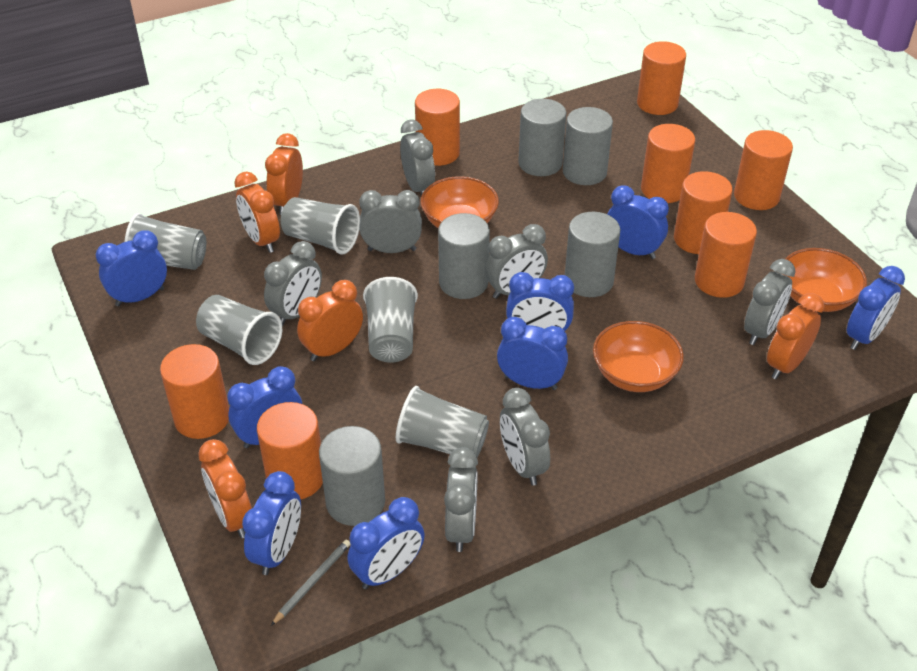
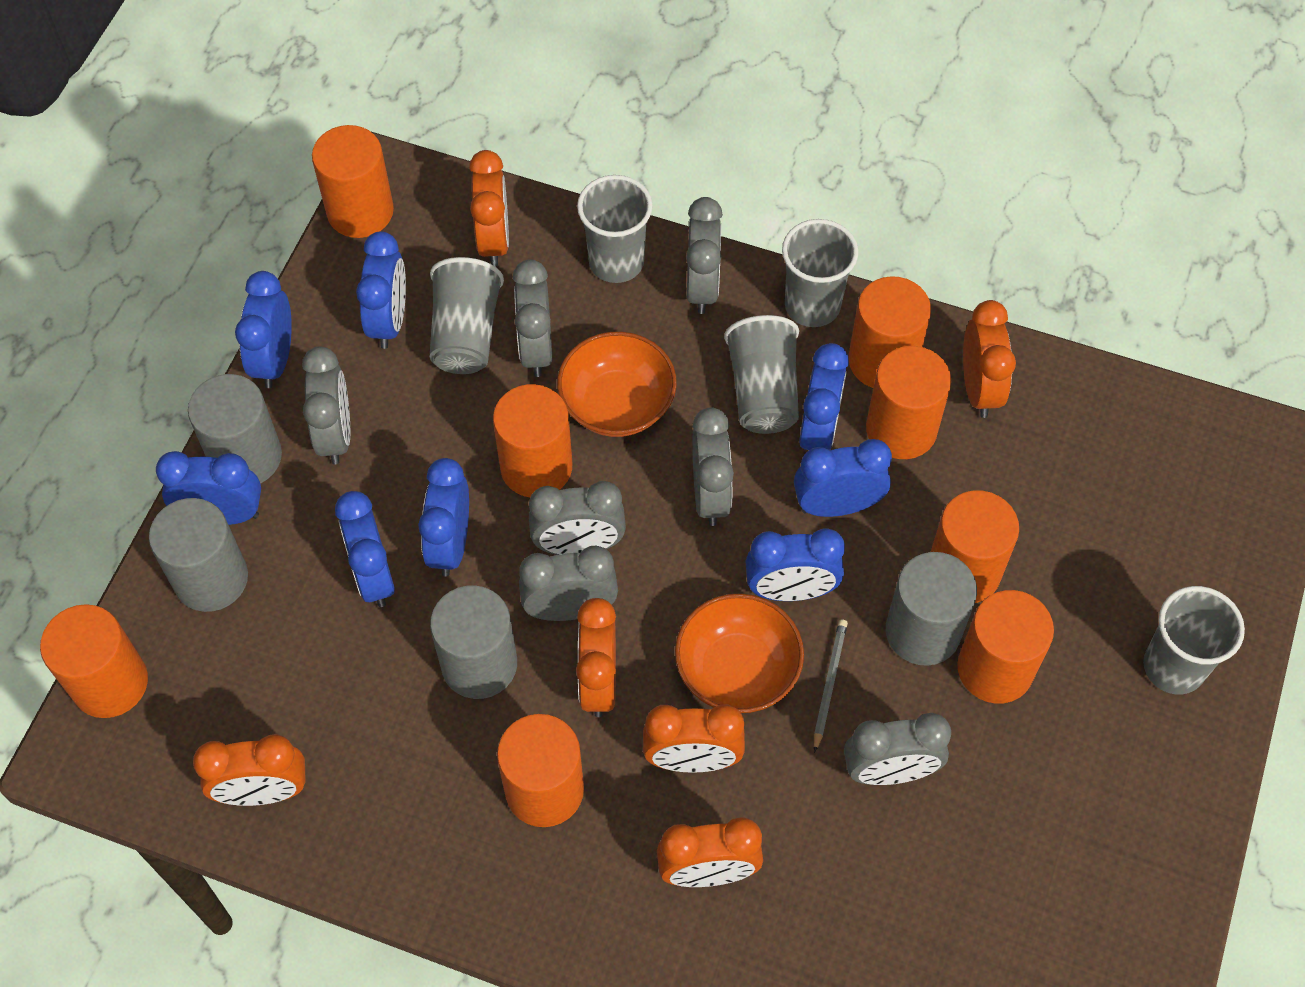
grey cylinder: [319,426,385,526] [438,213,490,299] [518,99,566,176] [563,107,613,185] [565,212,620,297] = 5 -> [149,498,248,612] [188,374,282,484] [430,585,517,699] [886,552,977,666] = 4
orange bowl: [421,176,499,229] [593,321,684,392] [785,248,867,312] = 3 -> [557,332,677,437] [675,593,804,713] = 2
orange clock: [198,439,252,538] [234,172,280,253] [265,133,303,215] [297,280,363,361] [767,293,825,379] = 5 -> [193,734,306,806] [469,150,509,266] [576,598,616,717] [643,705,745,773] [657,817,763,887] [963,300,1016,418] = 6

